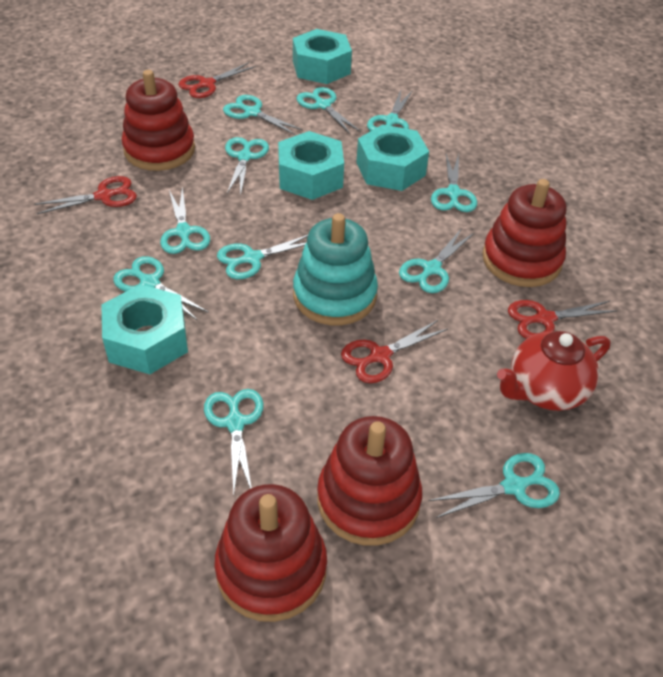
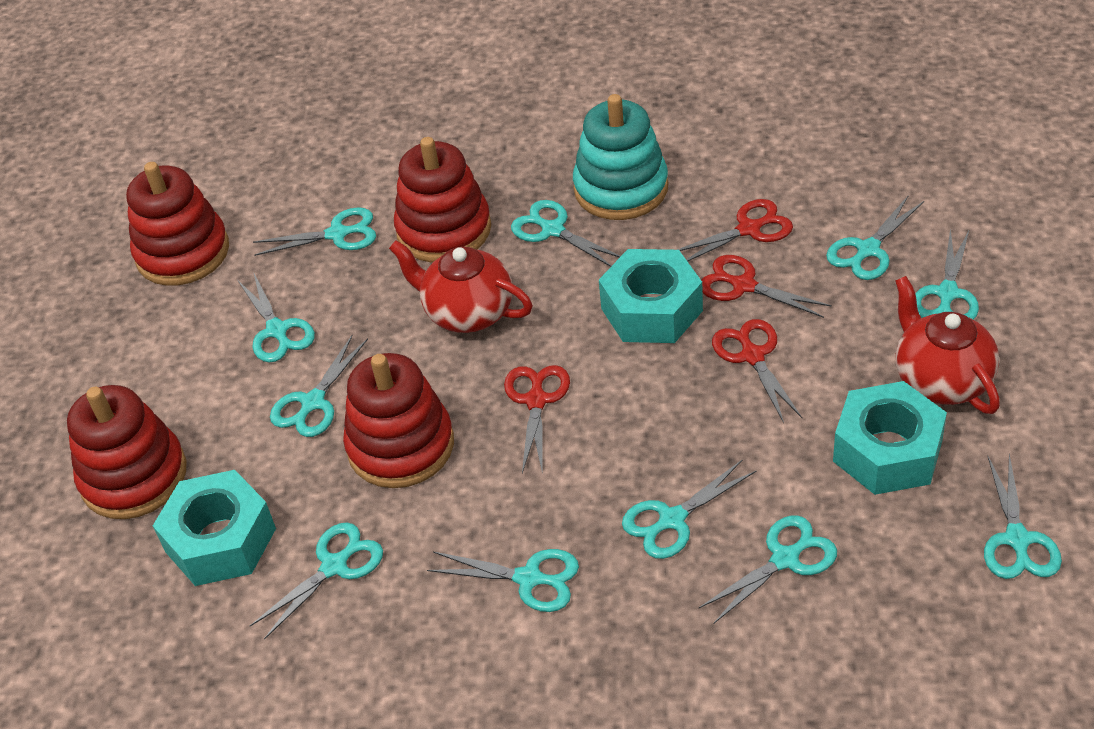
red teapot: [497,331,610,411] = 1 -> [389,240,533,333] [895,276,1000,414] = 2
turquoise nut: [101,284,188,374] [278,131,344,200] [293,29,352,84] [356,124,429,191] = 4 -> [153,470,276,586] [599,249,703,343] [833,381,947,495] = 3

